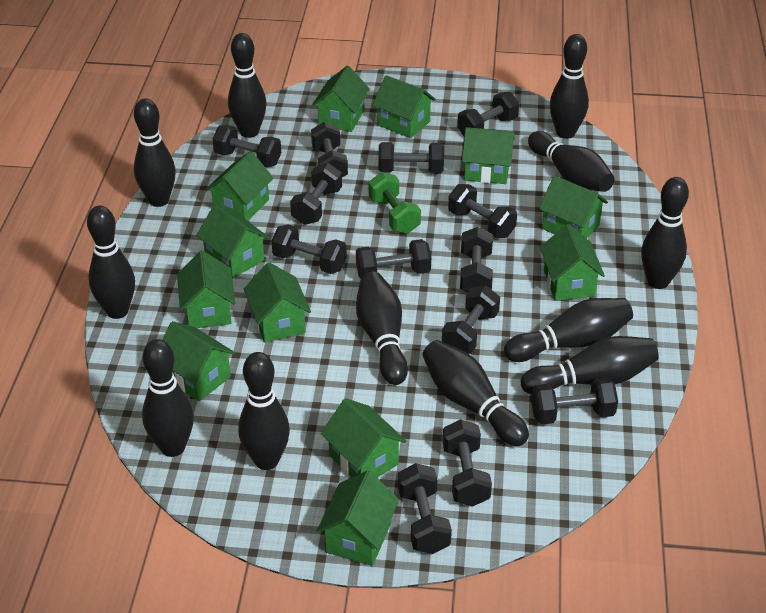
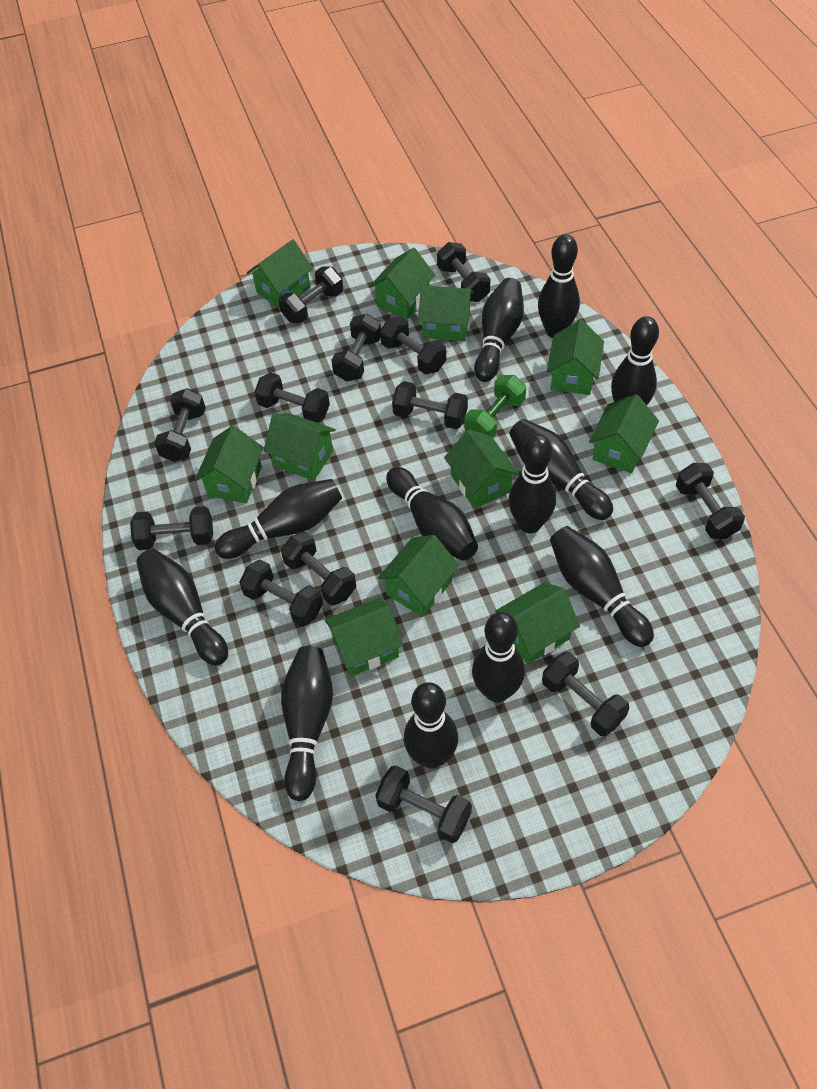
green house: [162,321,235,401] [177,250,235,328] [196,204,269,278] [205,151,274,221] [244,262,311,343] [312,66,370,132] [316,471,399,566] [321,398,406,477] [372,75,436,138] [462,127,515,184] [539,176,608,238] [540,224,605,301] = 12 -> [195,426,264,503] [247,239,313,309] [264,413,336,481] [325,598,403,677] [369,248,435,320] [378,535,459,617] [418,285,474,341] [444,429,519,509] [495,583,580,664] [547,320,604,395] [589,394,659,473] = 11

